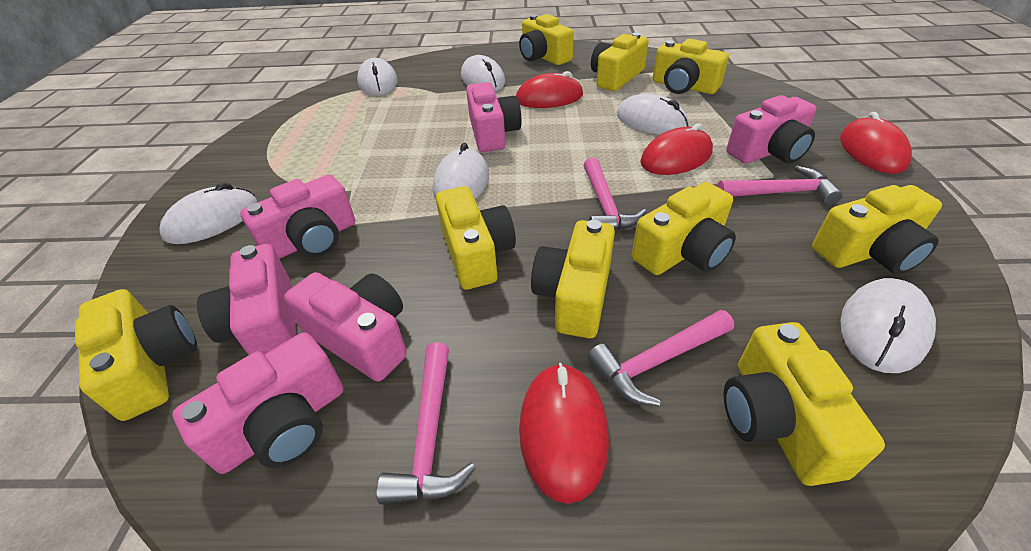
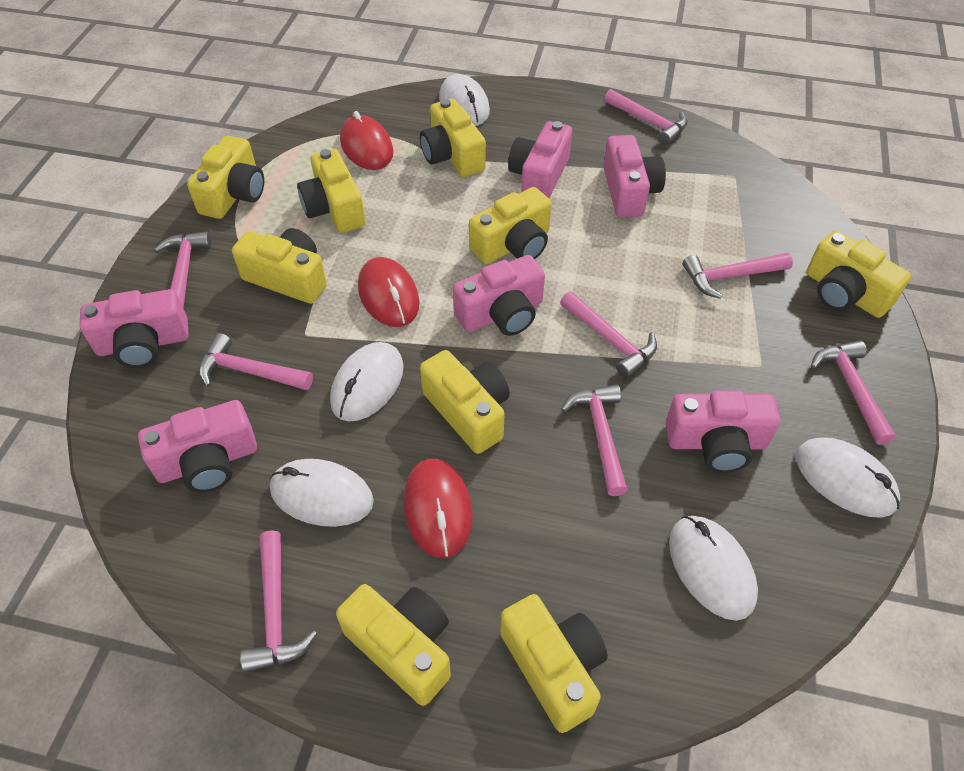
pink hammer: [376,342,476,504] [583,158,647,230] [587,310,734,406] [717,165,843,205] = 4 -> [154,231,211,309] [199,333,313,390] [240,530,317,673] [560,291,657,378] [561,384,628,496] [604,89,687,145] [683,253,793,299] [811,340,896,445] = 8
red mouse: [516,71,583,108] [519,363,609,504] [640,123,713,175] [840,112,912,174] = 4 -> [340,111,393,170] [358,257,420,327] [403,458,473,558] = 3
white mouse: [160,182,258,244] [357,58,398,96] [433,143,489,199] [461,55,505,91] [616,93,689,135] [840,278,936,373] = 6 -> [270,459,374,527] [330,342,404,421] [439,74,490,126] [669,516,758,621] [796,437,900,518] = 5

